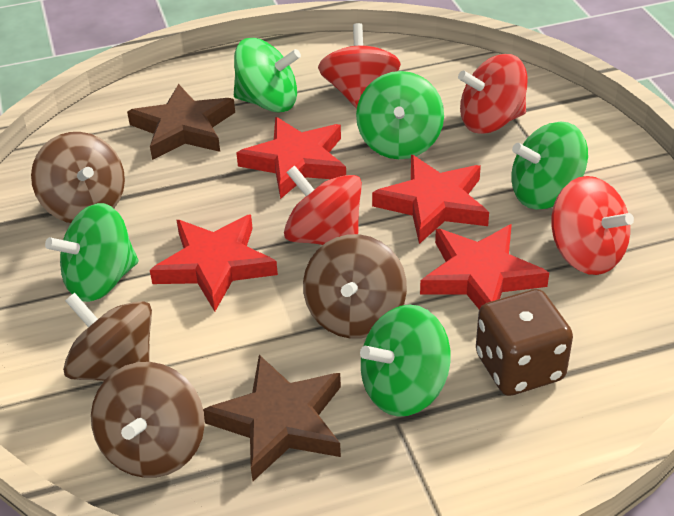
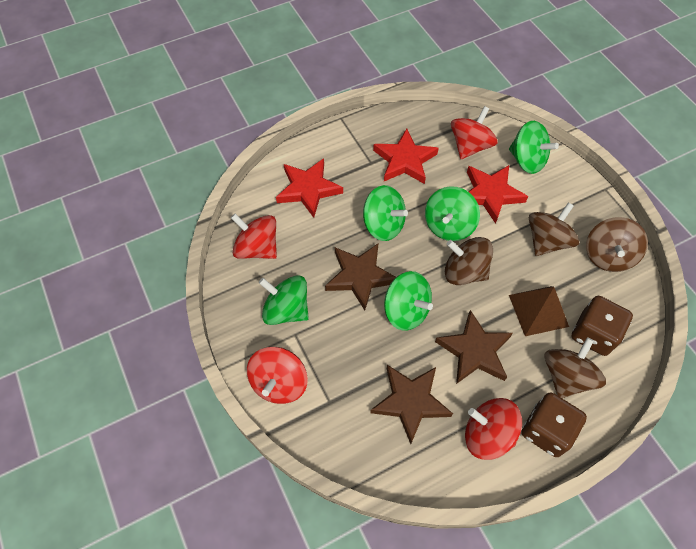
brown dice: [476,289,573,396] = 1 -> [521,393,587,457] [571,296,633,356] = 2
brown pyramid: none = 0 -> [509,286,569,336] = 1
brown star: [127,84,235,160] [203,355,341,481] = 2 -> [325,243,396,310] [370,365,453,444] [435,310,513,384] = 3
red star: [150,214,278,311] [236,117,346,199] [372,155,489,244] [420,224,549,310] = 4 -> [276,158,343,218] [373,129,439,184] [467,165,528,224] = 3

